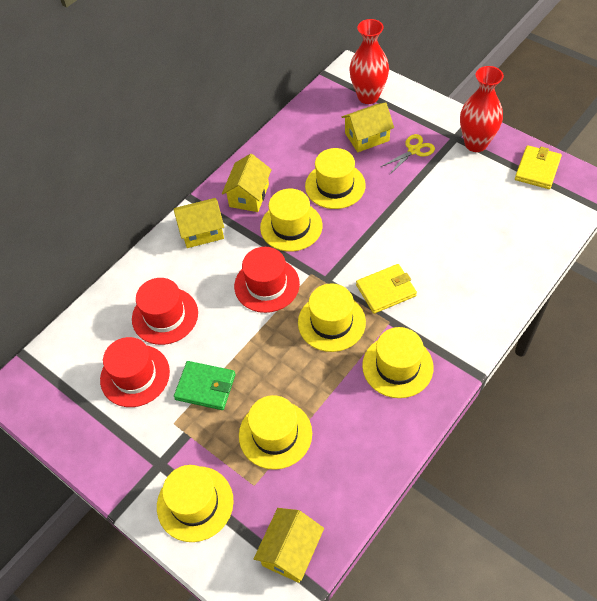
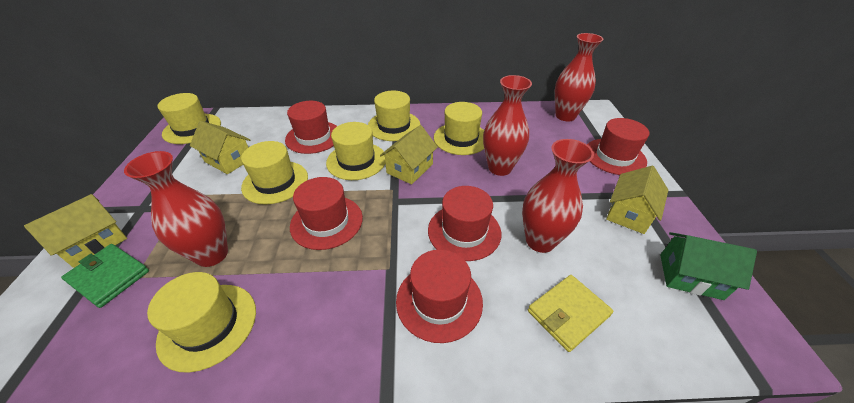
green house: none = 0 -> [660,232,757,300] = 1
red hat: [100,337,170,407] [132,278,198,345] [234,247,300,313] = 3 -> [285,101,337,154] [290,177,363,250] [396,249,483,343] [428,186,501,261] [587,118,649,175] = 5
red vase: [349,19,389,104] [460,66,504,152] = 2 -> [124,151,228,267] [483,75,532,176] [522,139,594,253] [555,33,603,121] = 4
yellow scissors: [381,134,435,174] = 1 -> none = 0
yellow wallet: [356,264,417,314] [515,145,562,189] = 2 -> [528,275,613,352] = 1

